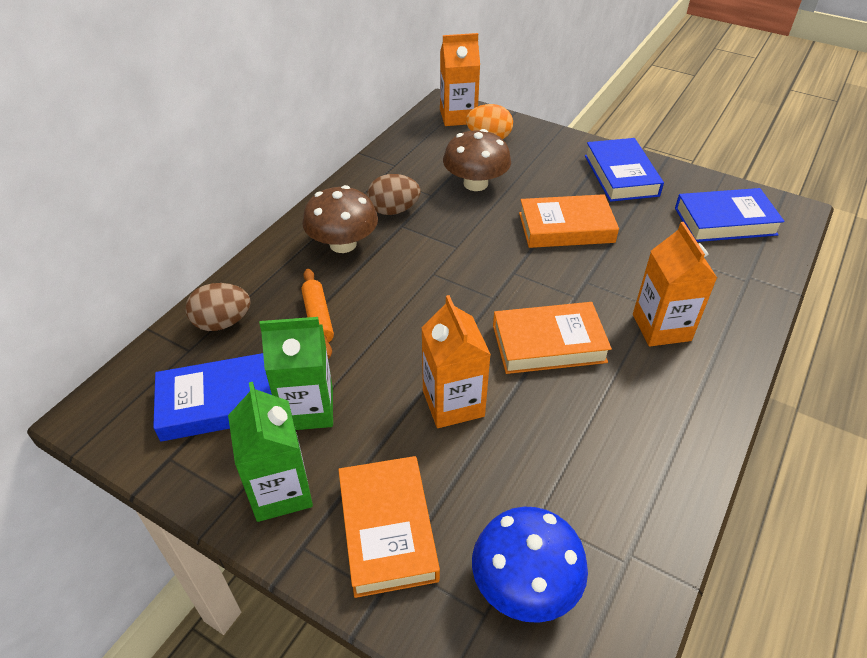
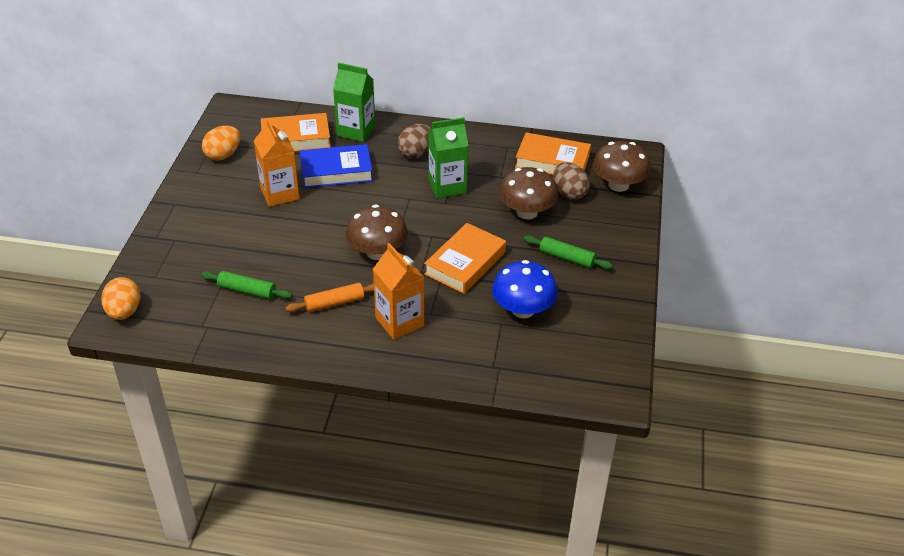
blue book: [153,353,272,442] [585,138,664,202] [675,188,785,242] = 3 -> [300,144,373,188] = 1
brown mushroom: [302,185,378,253] [443,129,511,191] = 2 -> [346,204,408,260] [499,167,558,219] [593,141,651,192] = 3
green rolling pin: none = 0 -> [201,271,292,299] [524,235,613,269] = 2
orange carton: [421,295,491,428] [440,33,480,126] [633,222,717,346] = 3 -> [254,118,300,207] [373,243,424,340] = 2
orange egg: [466,104,513,139] = 1 -> [101,277,141,320] [202,126,240,161] = 2

